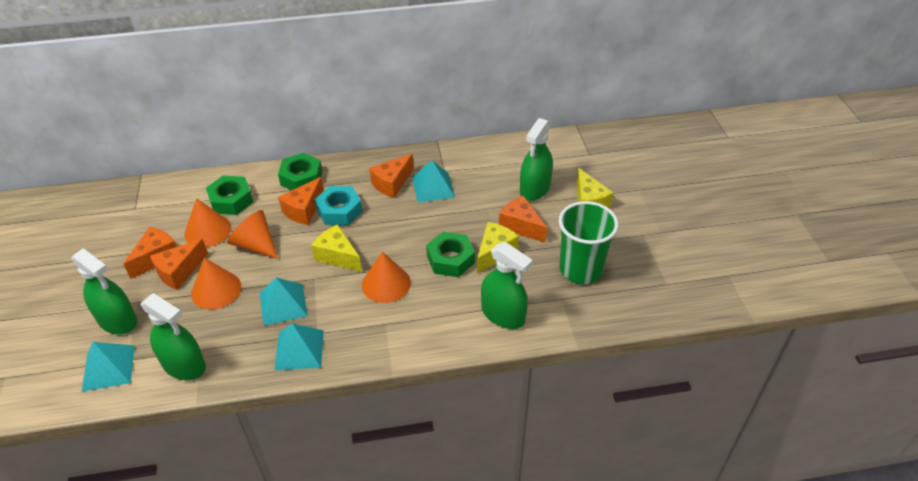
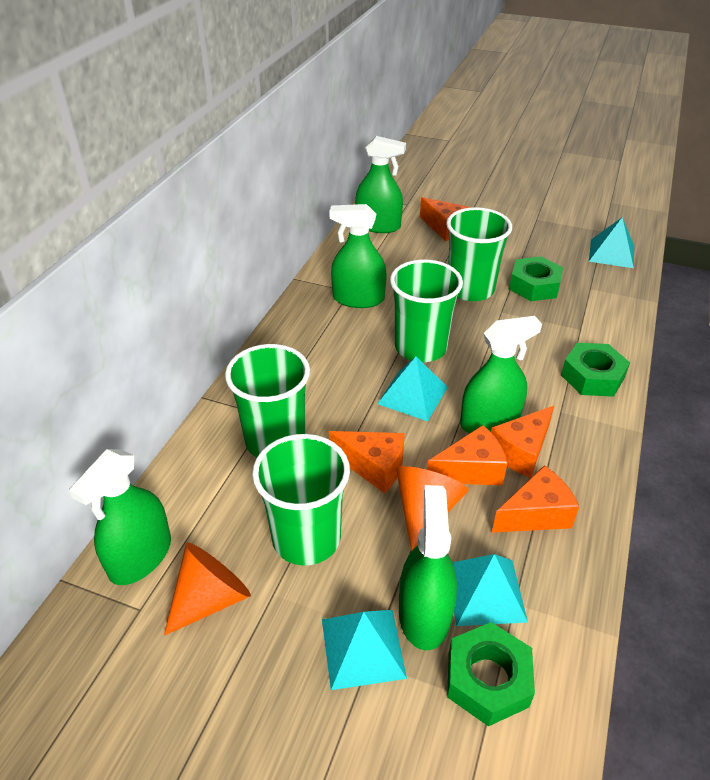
green cup: [559,201,619,284] = 1 -> [225,344,310,457] [252,434,350,566] [390,259,463,362] [446,207,512,301] = 4
green spray bottle: [71,248,137,334] [141,293,206,380] [481,242,533,329] [520,118,553,201] = 4 -> [69,449,171,585] [329,204,387,308] [355,136,406,233] [399,485,457,650] [460,316,542,434] = 5
orange cone: [184,198,231,247] [191,258,241,309] [227,210,278,259] [362,252,411,303] = 4 -> [164,542,251,636] [396,466,469,551] = 2
turquoise nut: [315,186,363,225] = 1 -> none = 0
yellow cheese: [311,224,362,272] [477,222,519,274] [576,168,613,209] = 3 -> none = 0

